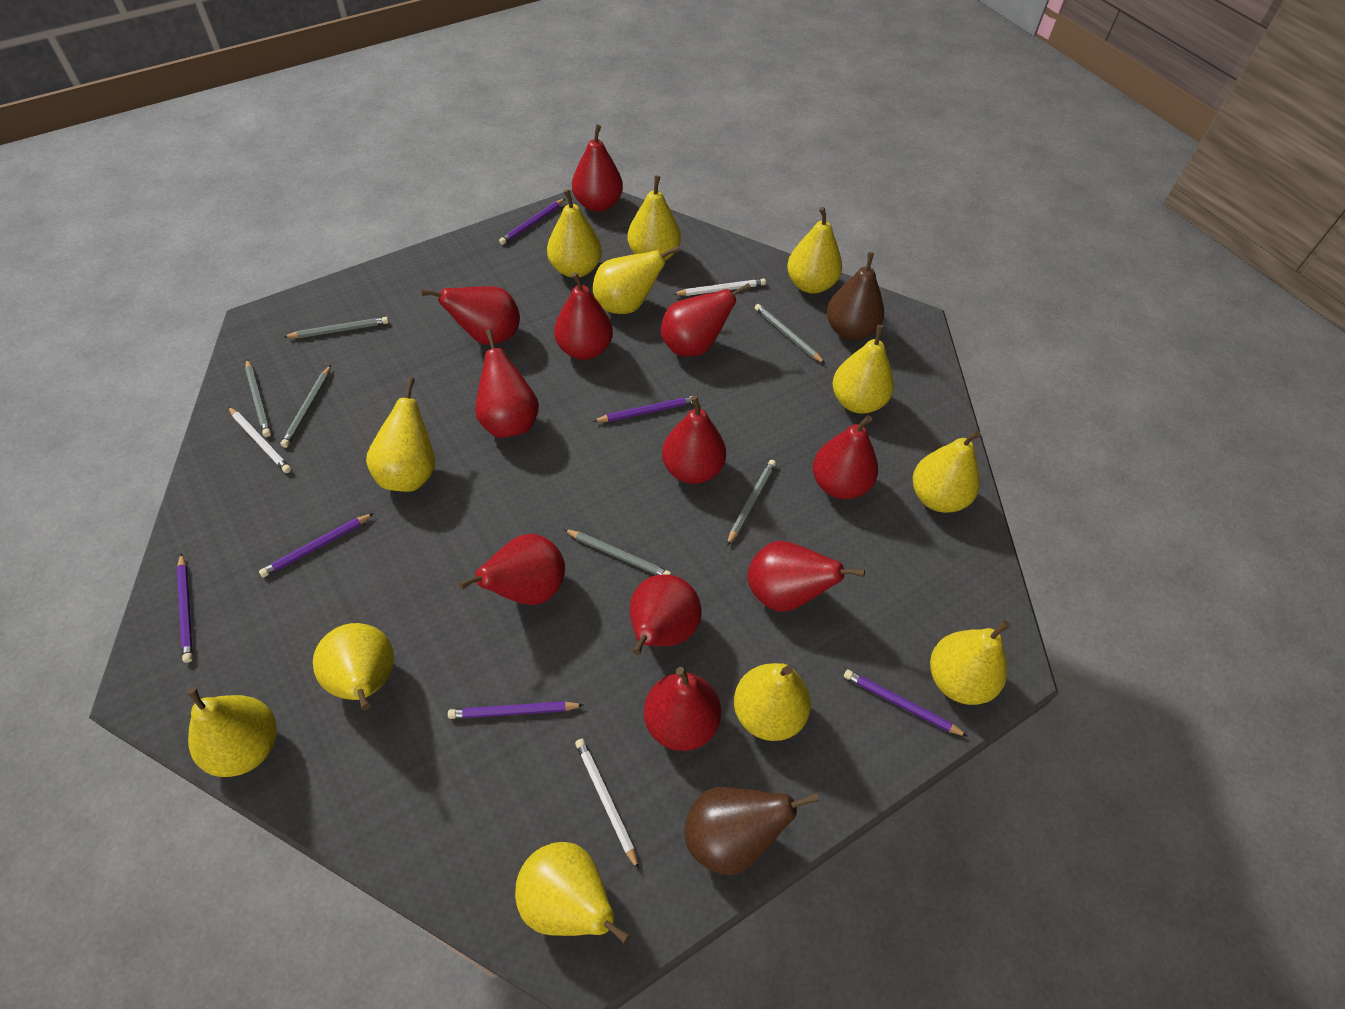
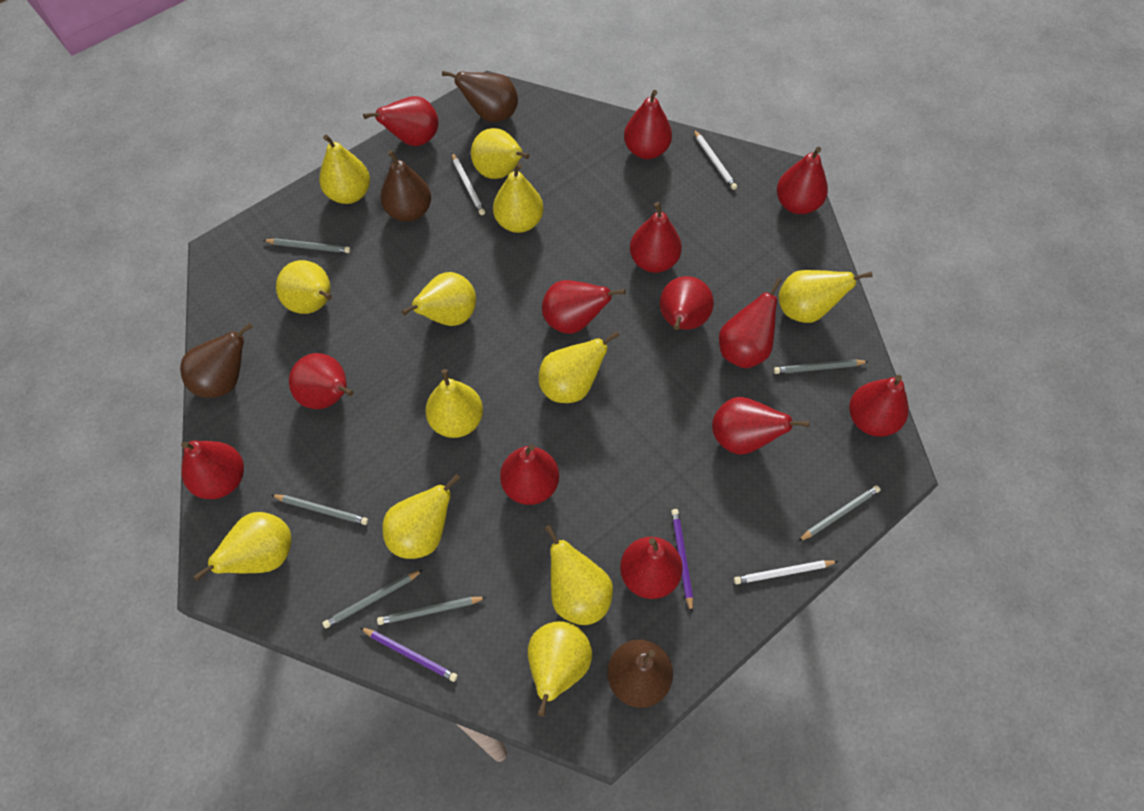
brown pear: [684,787,820,875] [827,252,884,340] = 2 -> [180,322,253,398] [380,150,431,222] [442,70,518,122] [607,639,673,708] = 4
purple pencil: [177,553,193,663] [259,513,374,577] [448,701,583,719] [499,199,565,245] [593,396,692,422] [844,670,968,737] = 6 -> [360,627,458,682] [671,509,693,613] = 2
red pear: [421,286,520,345] [458,534,565,605] [475,329,539,438] [554,272,613,360] [572,124,623,212] [630,574,702,655] [644,667,721,751] [661,283,751,357] [662,395,726,484] [748,541,865,612] [813,415,878,499] = 11 -> [181,440,244,499] [289,353,354,409] [363,96,438,146] [500,444,559,505] [542,280,625,334] [620,537,683,599] [624,90,672,159] [630,202,682,273] [660,276,714,330] [712,397,810,455] [719,278,782,368] [777,147,828,214] [849,375,909,437] = 13

